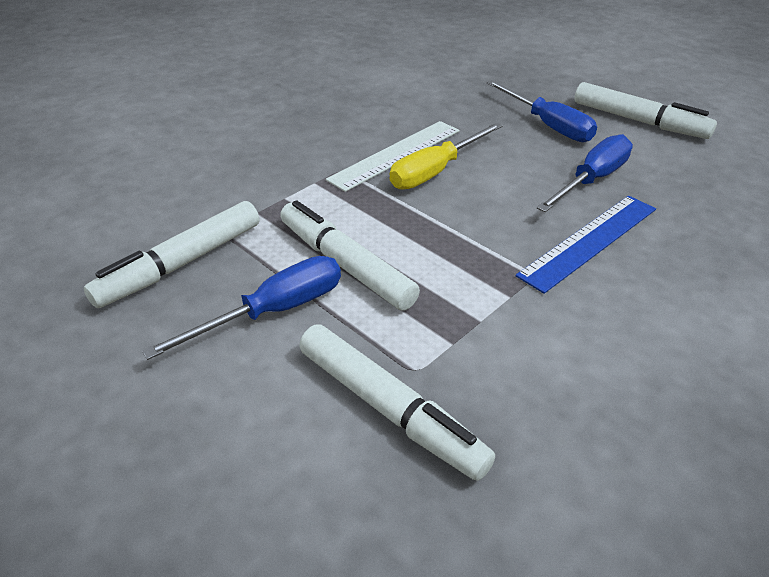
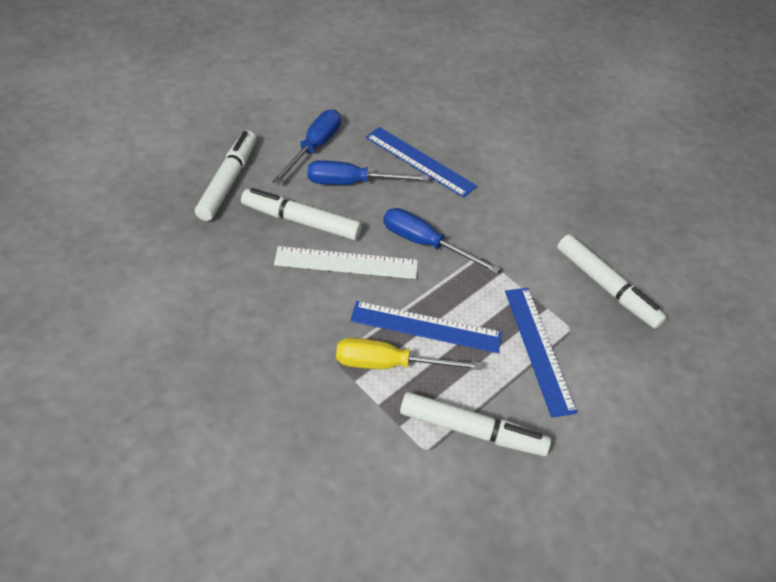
blue ruler: [516,196,656,294] = 1 -> [350,301,502,353] [366,127,477,198] [505,288,577,418] = 3

